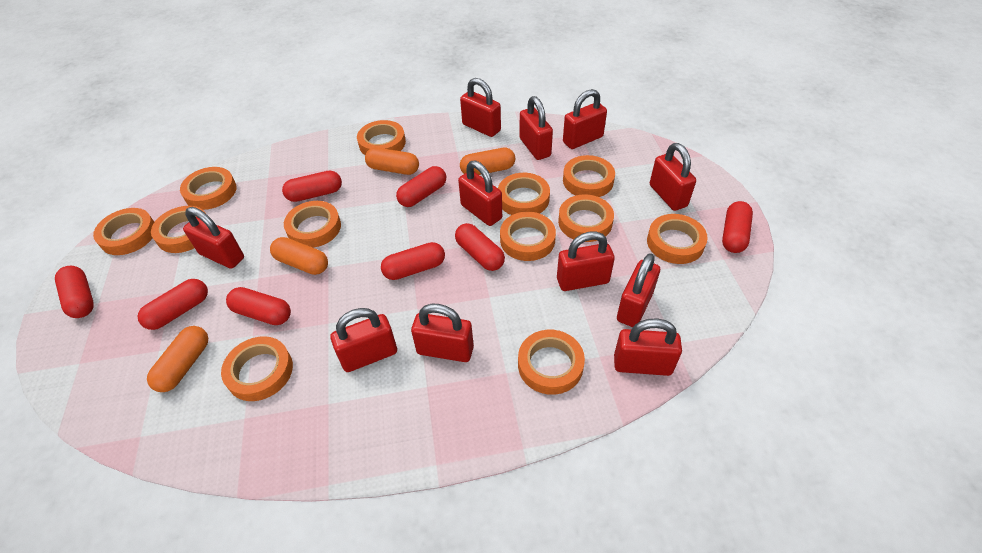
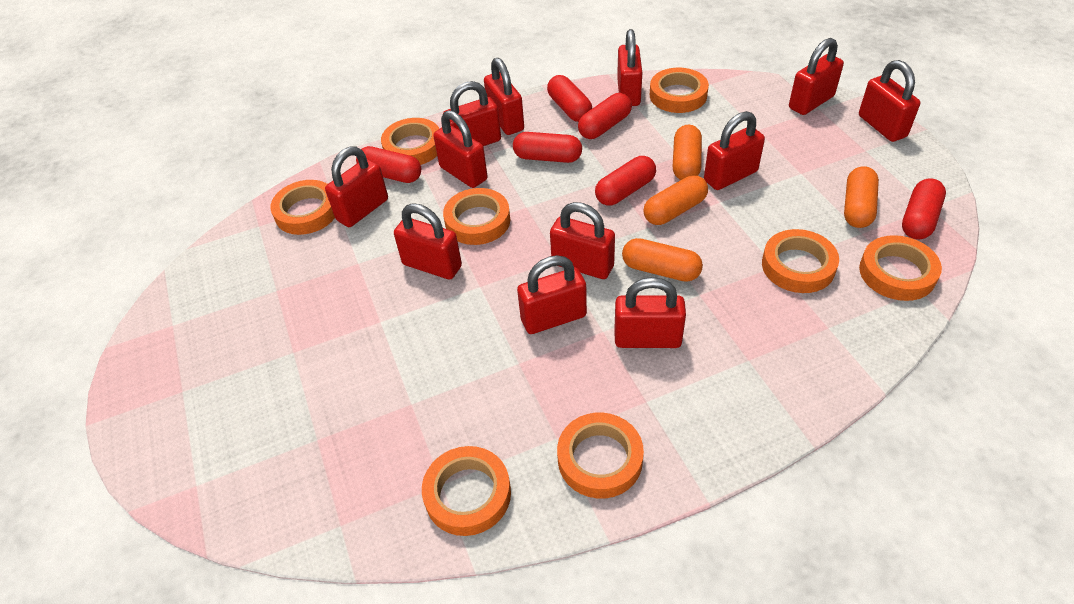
orange tape: [93,208,154,255] [151,206,206,253] [180,167,237,210] [221,336,293,401] [284,201,341,248] [357,120,406,155] [498,173,550,215] [500,212,556,261] [518,330,585,395] [558,194,614,242] [563,155,615,197] [647,214,708,264] = 12 -> [270,180,335,235] [381,118,439,165] [422,446,511,536] [443,188,510,245] [557,413,644,498] [650,68,709,113] [762,229,839,293] [859,235,942,301] = 8
red capsule: [55,266,94,318] [137,279,208,330] [226,287,291,325] [282,171,342,202] [381,242,445,280] [396,166,446,207] [455,223,505,271] [722,201,753,253] = 8 -> [356,146,421,183] [513,132,582,163] [547,75,592,122] [578,93,632,139] [595,156,656,206] [902,178,946,240] = 6
red padlock: [183,207,244,269] [330,308,397,372] [411,304,474,362] [458,161,502,226] [460,78,501,137] [519,96,553,160] [557,231,615,291] [563,89,607,149] [614,318,682,376] [617,253,660,327] [650,143,696,211] = 11 -> [325,146,388,227] [394,203,462,279] [433,110,488,188] [443,81,501,146] [484,58,524,135] [517,255,587,334] [550,202,615,279] [615,277,686,348] [617,29,642,106] [704,111,765,190] [789,38,844,115] [859,60,921,142] = 12

